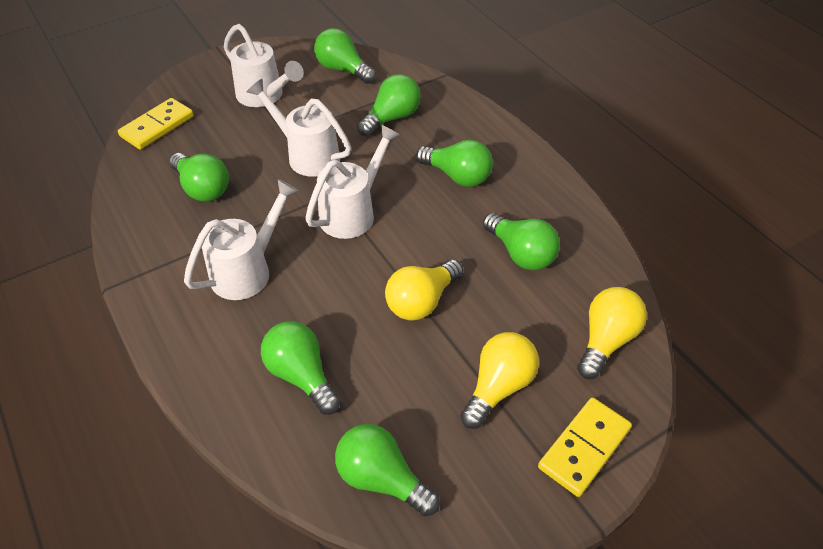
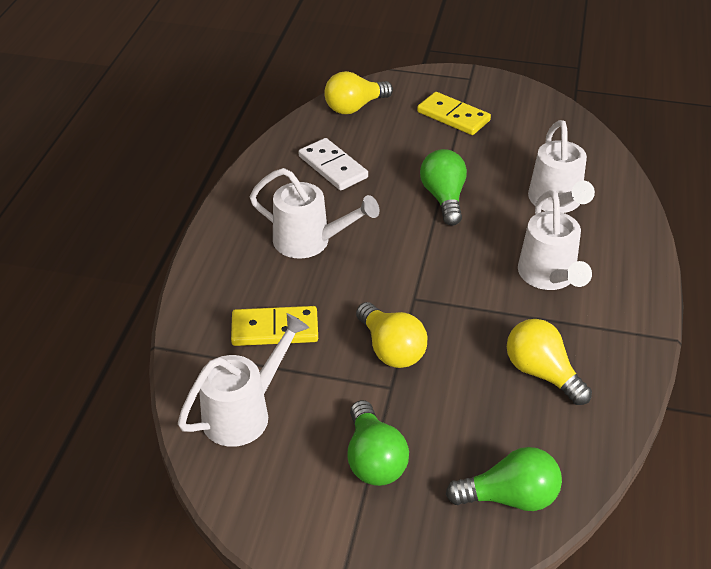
green light bulb: [169,153,229,201] [261,321,341,415] [314,28,376,84] [335,424,440,517] [357,74,421,136] [416,140,493,187] [483,213,560,270] = 7 -> [347,400,409,486] [420,149,467,226] [446,447,562,511] = 3
white domino: none = 0 -> [299,138,368,190] = 1

